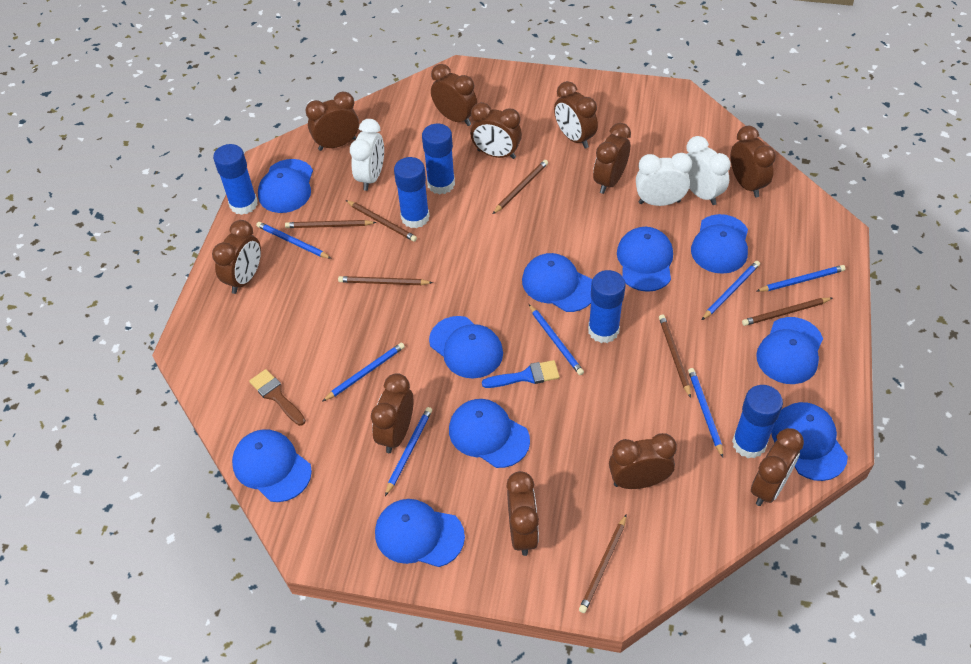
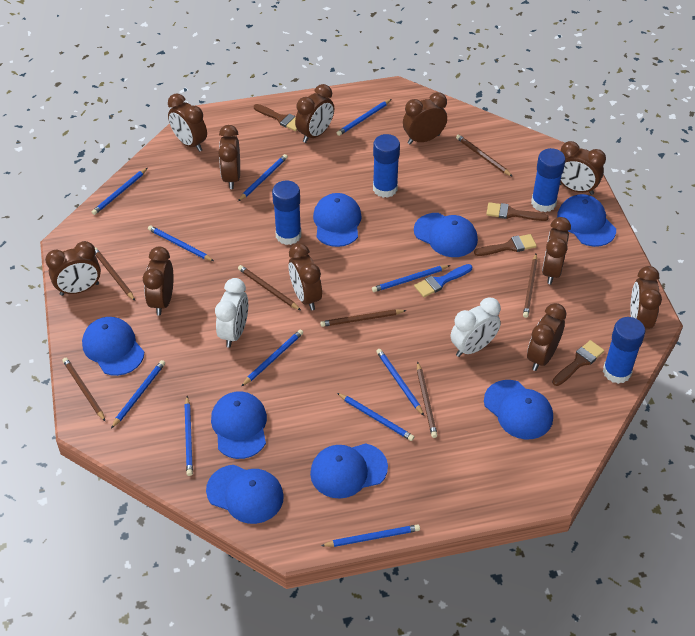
blue cap: [232,429,312,502] [258,159,313,213] [375,499,465,567] [429,316,503,379] [449,399,530,468] [522,253,592,312] [617,227,673,292] [691,214,748,274] [756,317,823,384] [771,402,848,481] = 10 -> [82,317,144,376] [206,465,284,524] [211,391,267,459] [310,443,388,498] [313,193,362,247] [414,213,478,257] [484,380,553,439] [557,194,616,247] = 8
blue glue stick: [213,144,258,215] [394,157,429,228] [422,123,455,195] [588,270,625,343] [732,385,783,458] = 5 -> [272,180,301,245] [373,134,400,198] [531,148,566,212] [603,317,645,384] = 4
blue pencil: [256,222,332,259] [323,343,405,401] [385,407,432,496] [529,304,584,375] [688,368,723,457] [702,261,760,320] [757,265,846,292] = 7 -> [92,168,148,215] [111,360,165,429] [148,225,214,261] [184,396,193,476] [238,154,288,201] [241,329,303,386] [321,524,420,547] [337,99,392,136] [337,393,414,441] [372,265,450,292] [376,349,424,416] = 11
brown brush: [249,369,306,426] = 1 -> [254,104,297,131] [474,234,537,256] [486,202,549,221] [552,340,604,386] = 4
white clock: [350,119,384,191] [636,153,692,206] [686,136,731,205] = 3 -> [215,278,248,348] [451,297,501,357] = 2

